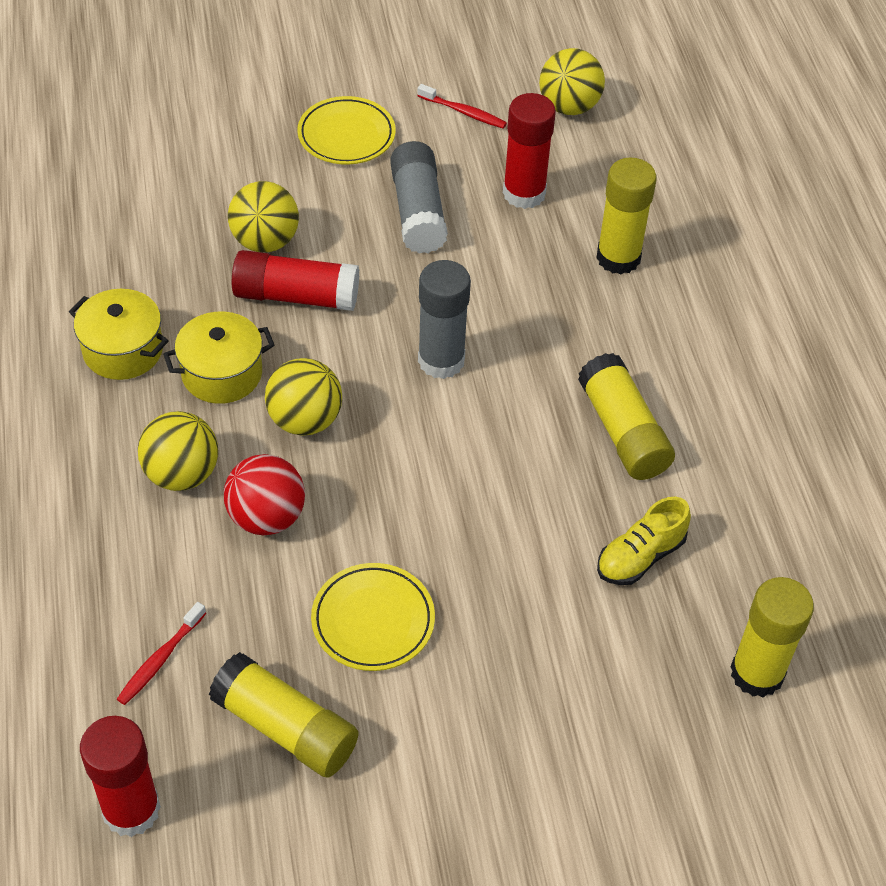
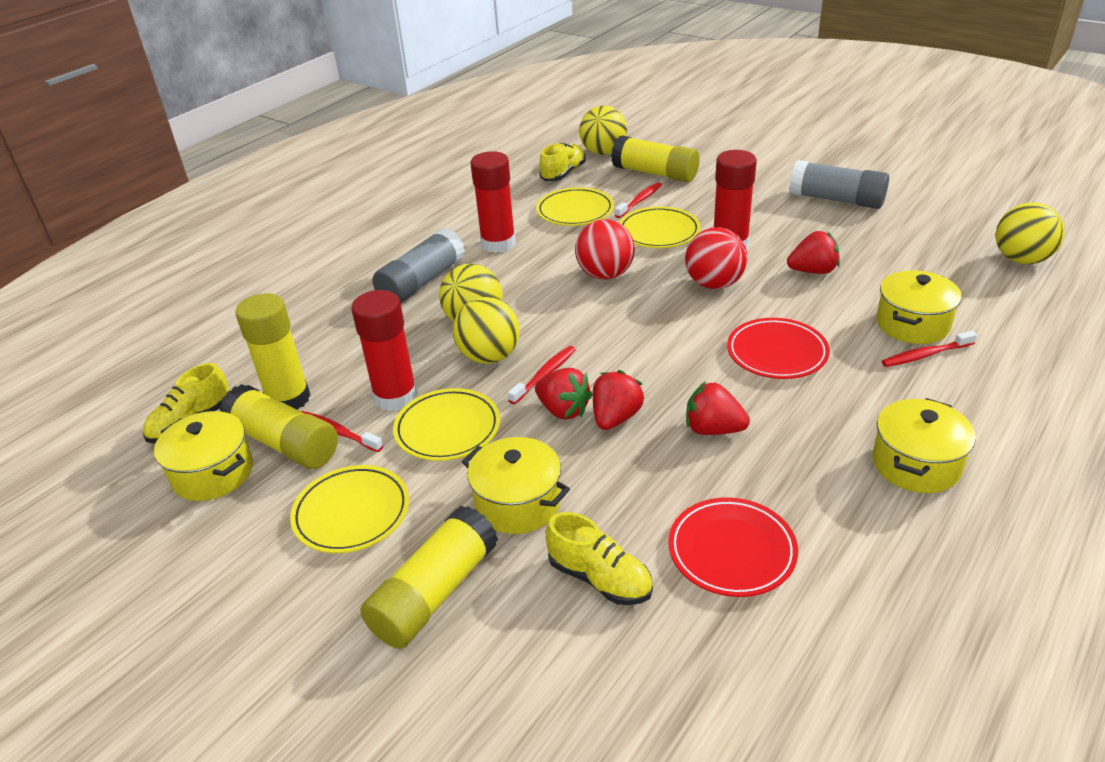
red ball: [224,454,305,535] = 1 -> [575,219,635,280] [685,227,747,289] = 2
red plate: none = 0 -> [668,497,798,597] [727,318,830,379] = 2
red strawberry: none = 0 -> [535,368,593,420] [593,370,644,430] [686,381,750,435] [787,231,840,274] = 4
red toothbrush: [117,602,206,705] [417,84,507,129] = 2 -> [301,411,383,452] [508,346,576,404] [615,182,662,218] [882,331,977,367] = 4
yellow plate: [297,96,396,164] [311,563,435,671] = 2 -> [290,465,409,553] [393,388,500,461] [536,187,614,226] [619,207,700,248] = 4
yellow pot: [69,289,169,380] [163,311,274,404] = 2 -> [154,411,253,501] [462,437,570,534] [873,398,976,493] [876,270,962,344] = 4
yellow shoe: [597,497,691,585] = 1 -> [143,363,229,444] [540,143,586,181] [546,512,653,605] = 3

